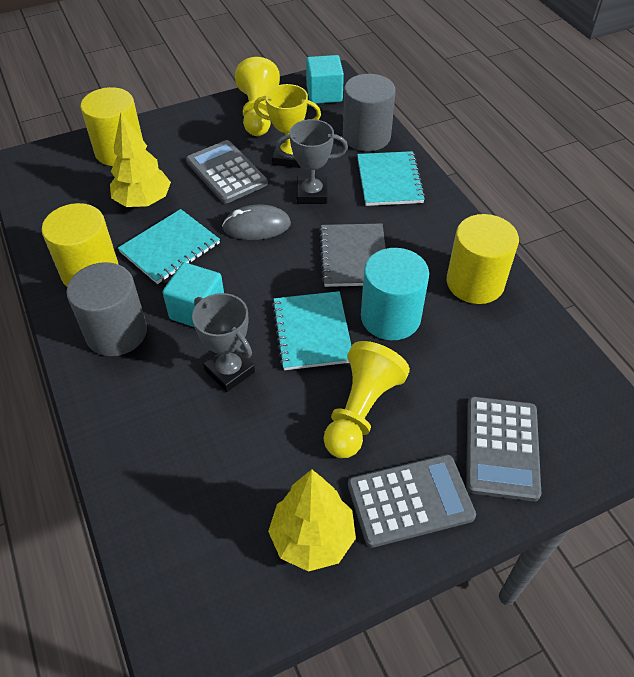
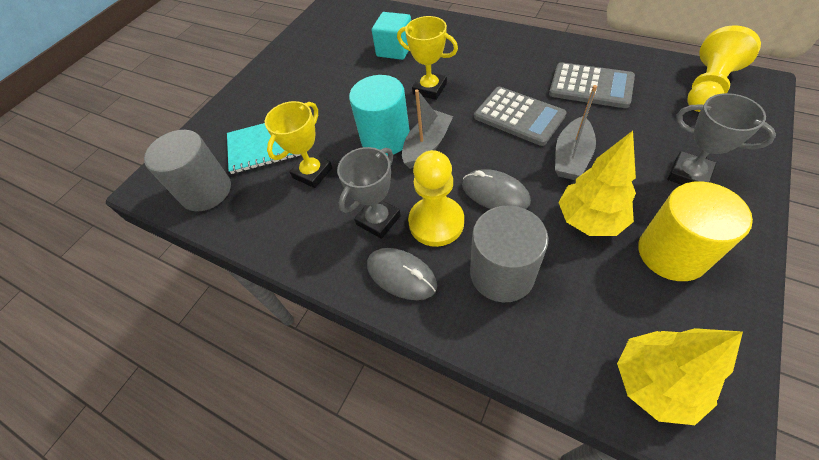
grey boat: none = 0 -> [402,89,453,169] [555,85,597,180] = 2
grey calculator: [186,140,268,204] [348,455,476,548] [466,397,541,502] = 3 -> [474,87,567,146] [549,62,635,108] = 2
grey mouse: [222,204,291,240] = 1 -> [367,248,437,300] [462,169,531,209] = 2
grey notebook: [319,223,386,287] = 1 -> none = 0
turquoise cube: [162,262,224,327] [306,55,344,104] = 2 -> [372,12,411,60] = 1
turquoise notebook: [118,209,220,284] [272,291,351,370] [357,151,426,206] = 3 -> [227,123,301,174] = 1
yellow cylinder: [42,203,119,286] [81,87,143,166] [447,214,519,304] = 3 -> [638,181,753,281] = 1
yellow trophy: [254,84,321,168] = 1 -> [265,101,333,188] [397,16,458,100] = 2

